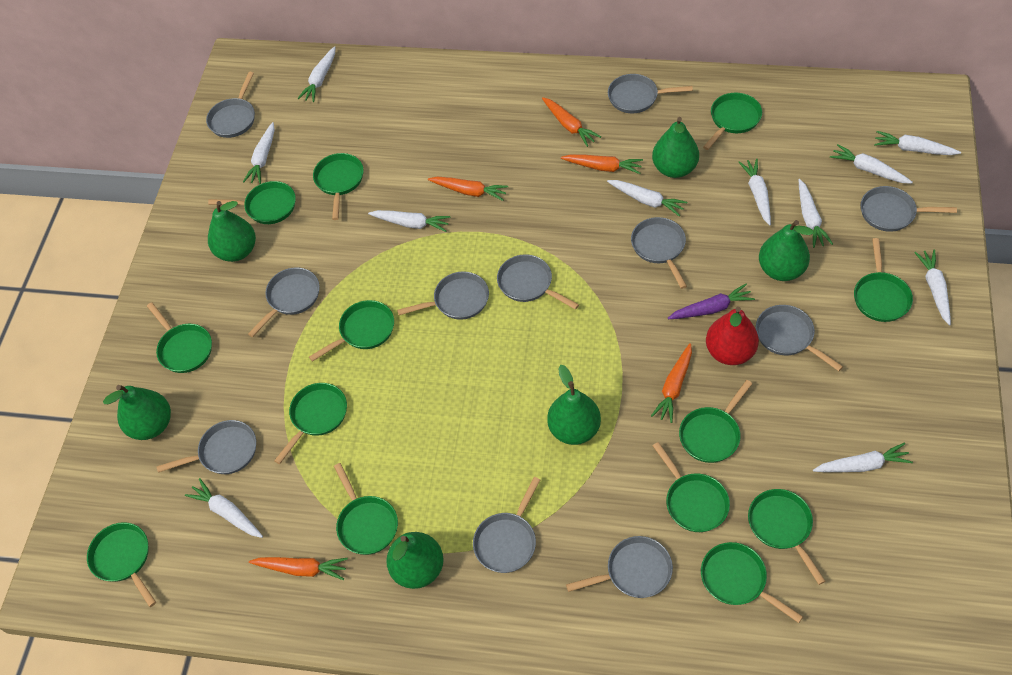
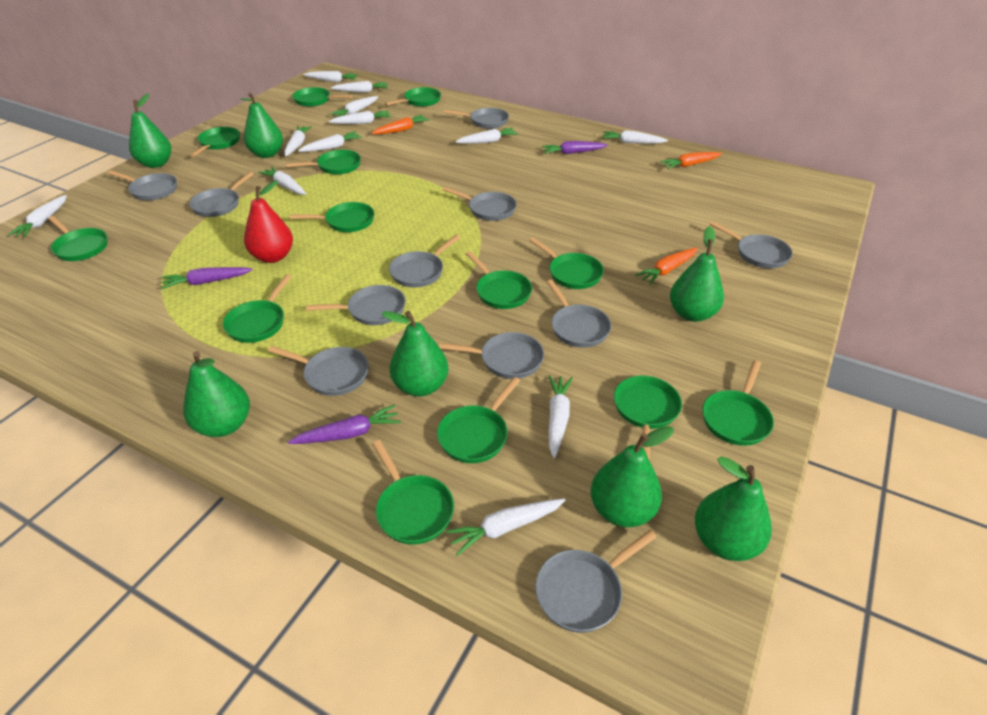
green pear: [103,385,171,440] [208,201,256,262] [386,532,444,589] [547,365,601,445] [652,117,699,178] [759,220,814,281] = 6 -> [129,93,171,168] [183,351,250,437] [240,93,283,158] [381,311,449,397] [590,426,674,527] [670,226,724,322] [695,456,772,561] = 7
orange carrot: [249,557,348,580] [428,177,508,201] [542,97,601,147] [561,154,643,174] [651,343,692,423] = 5 -> [371,115,430,134] [635,248,698,285] [660,152,722,169] = 3
purple carrot: [668,284,755,319] = 1 -> [161,267,253,289] [288,404,401,444] [542,141,608,154] = 3
white carrot: [185,478,263,538] [243,122,275,184] [297,46,335,102] [368,210,450,232] [607,180,687,216] [739,158,771,226] [799,179,833,248] [813,443,913,472] [830,144,913,184] [874,131,961,155] [914,250,951,325] = 11 -> [8,195,67,237] [258,167,306,195] [284,126,312,156] [298,131,362,152] [304,71,358,82] [329,111,391,124] [330,96,378,117] [331,81,388,93] [446,498,566,556] [456,128,518,144] [549,375,573,458] [602,130,668,144] = 12

